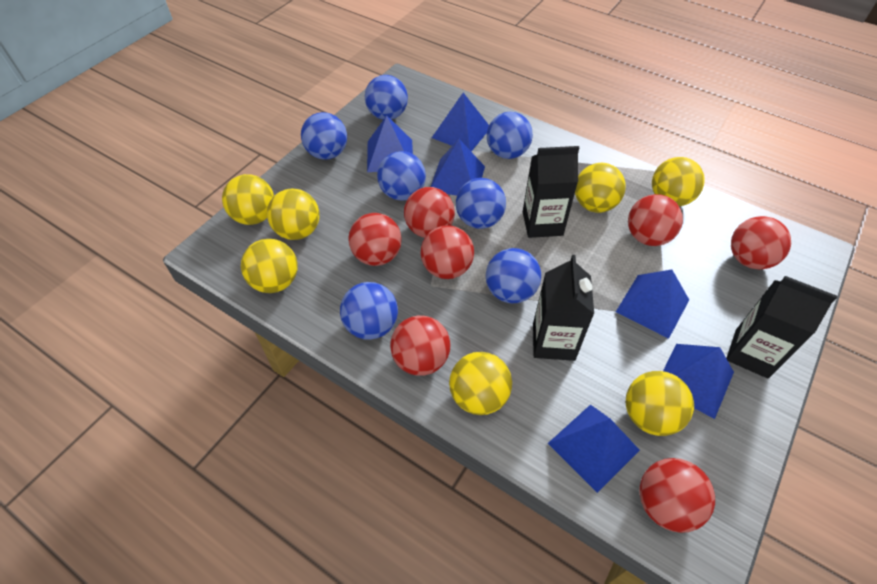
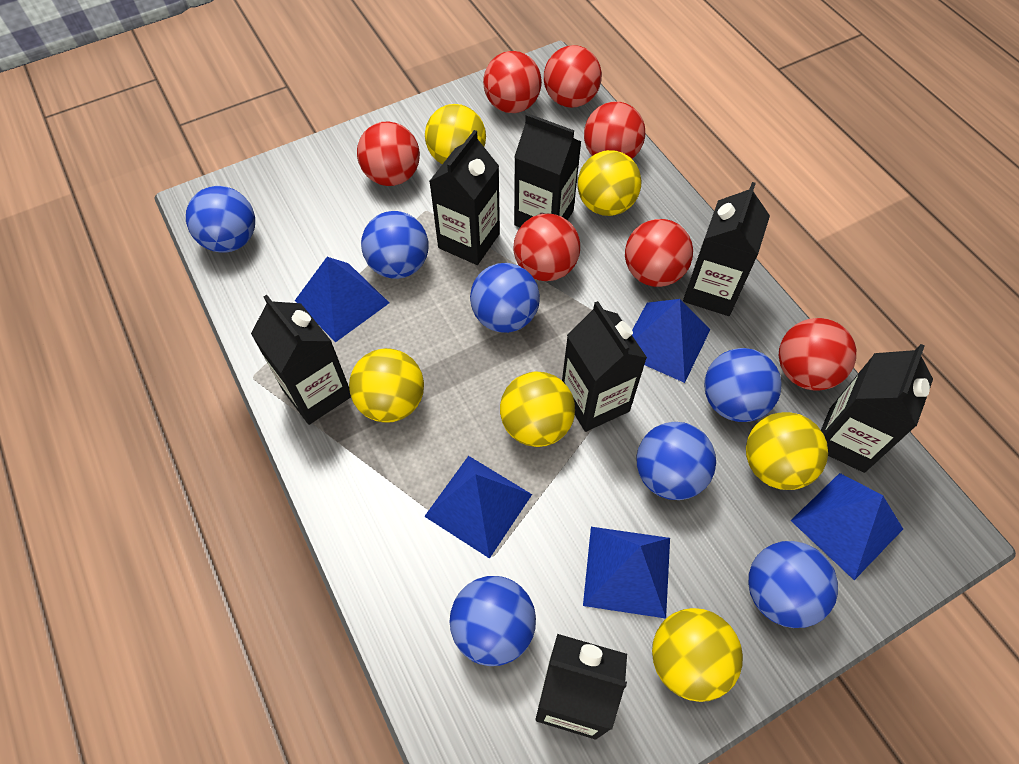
black carton: [523,146,579,238] [533,255,594,361] [726,276,837,379] = 3 -> [251,295,351,425] [429,130,500,265] [514,113,581,227] [536,634,627,739] [562,301,647,432] [683,182,770,316] [821,344,933,473] = 7
blue pyramid: [367,115,413,172] [431,139,485,196] [432,93,489,152] [548,404,640,493] [616,269,689,339] [663,344,734,419] = 6 -> [295,257,389,342] [424,456,532,559] [583,527,670,618] [632,299,711,383] [791,473,903,580] = 5
yellow ball: [222,174,274,225] [241,239,298,293] [267,189,320,240] [449,352,512,415] [575,163,626,213] [626,371,694,436] [652,157,705,206] = 7 -> [349,348,424,422] [425,104,486,164] [500,371,575,447] [577,150,641,216] [652,608,743,702] [746,412,828,490] = 6

